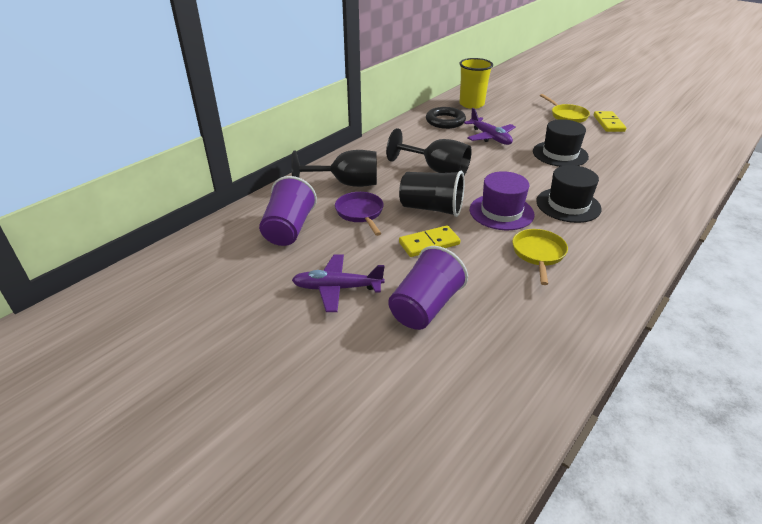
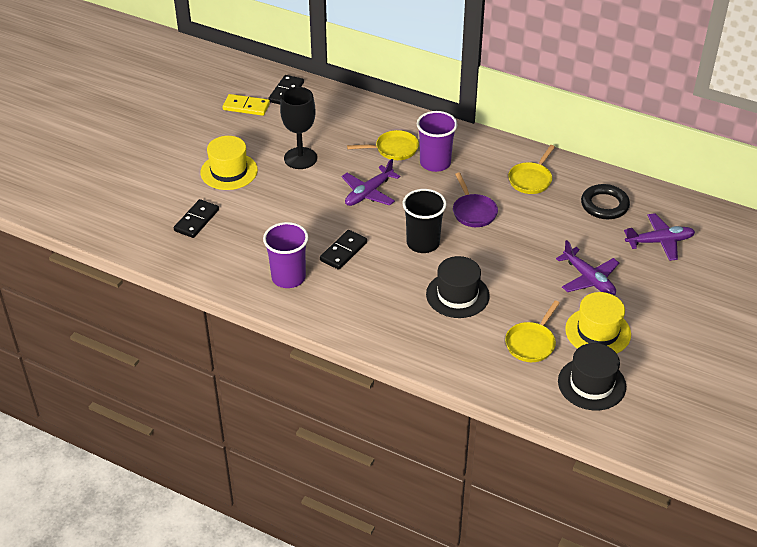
black domino: none = 0 -> [174,199,219,238] [268,75,304,104] [320,230,367,270] = 3
black goblet: [291,150,377,187] [386,128,472,175] = 2 -> [280,87,317,169] = 1
purple hat: [470,171,535,230] = 1 -> none = 0
purple plane: [292,254,385,312] [464,108,516,145] = 2 -> [342,159,400,206] [556,240,619,295] [624,213,695,261] = 3
yellow cup: [459,58,493,109] = 1 -> none = 0
yellow domino: [399,225,461,257] [594,111,626,132] = 2 -> [223,94,270,116] = 1
yellow hat: none = 0 -> [200,136,258,190] [565,292,631,353] = 2
yellow pan: [512,229,568,285] [540,94,590,123] = 2 -> [347,130,419,160] [505,300,560,362] [508,145,555,194] = 3

